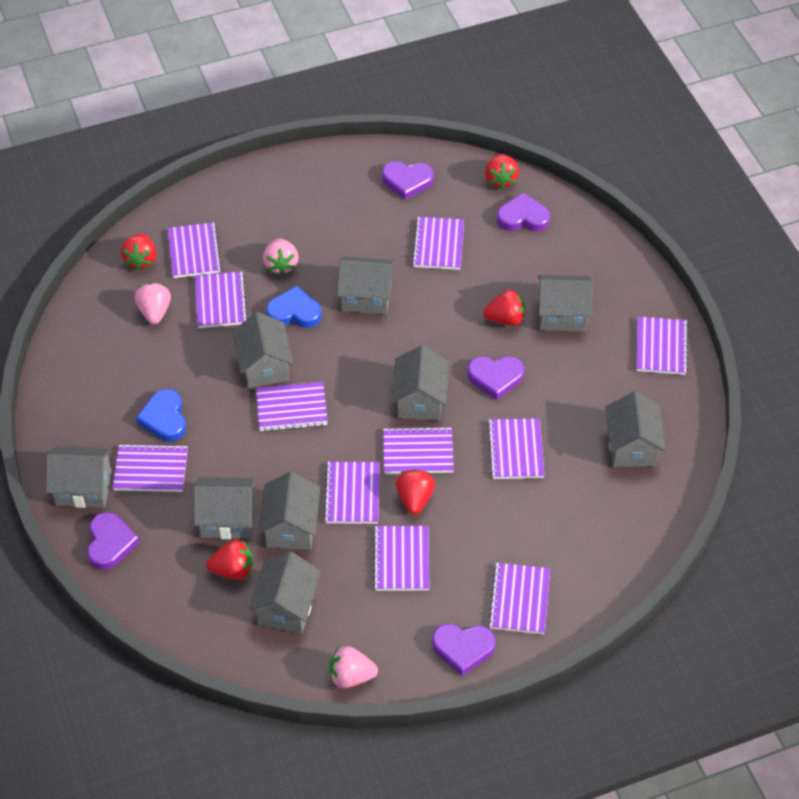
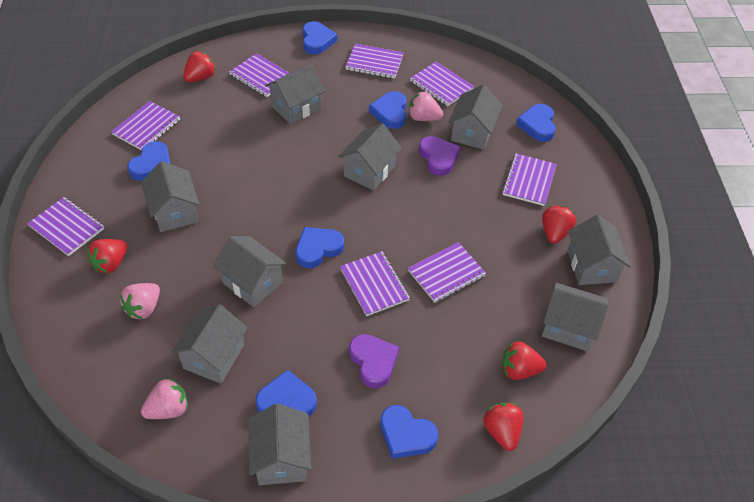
blue heart: [136,389,186,442] [266,286,322,328] = 2 -> [128,141,170,181] [256,370,317,417] [296,227,344,268] [303,21,337,55] [369,91,407,129] [380,405,438,459] [516,104,556,142] = 7
purple heart: [87,512,140,570] [382,161,434,200] [432,624,495,676] [467,356,524,400] [497,193,550,232] = 5 -> [349,334,399,388] [419,136,460,176] = 2
purple notebook: [113,444,188,492] [168,222,222,278] [195,272,248,328] [256,382,328,432] [324,462,379,524] [373,526,429,591] [383,427,454,474] [412,217,464,270] [487,419,545,479] [488,563,550,634] [636,316,688,375] = 11 -> [27,197,104,256] [111,101,180,150] [229,53,289,97] [340,251,410,316] [345,44,404,79] [408,242,486,303] [410,62,474,106] [502,154,557,206] = 8

